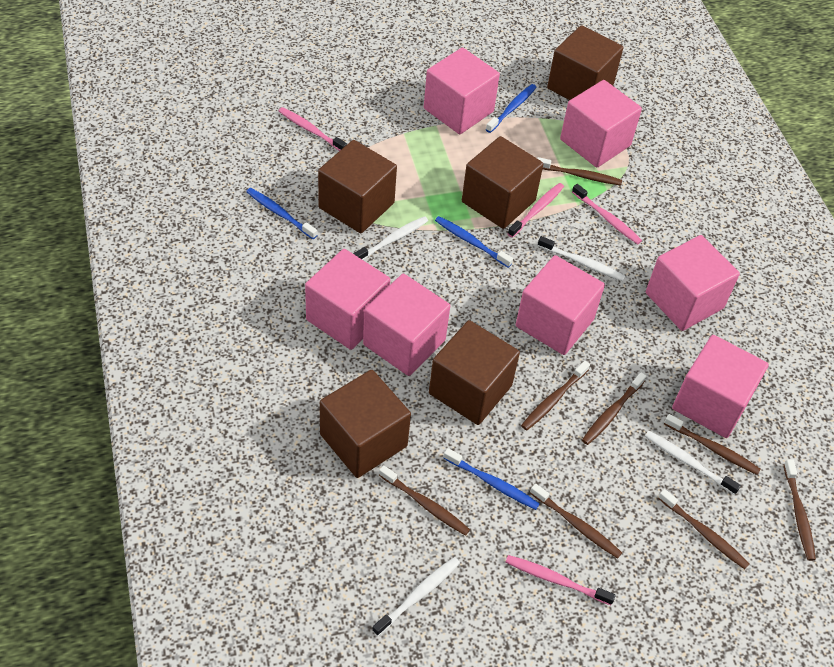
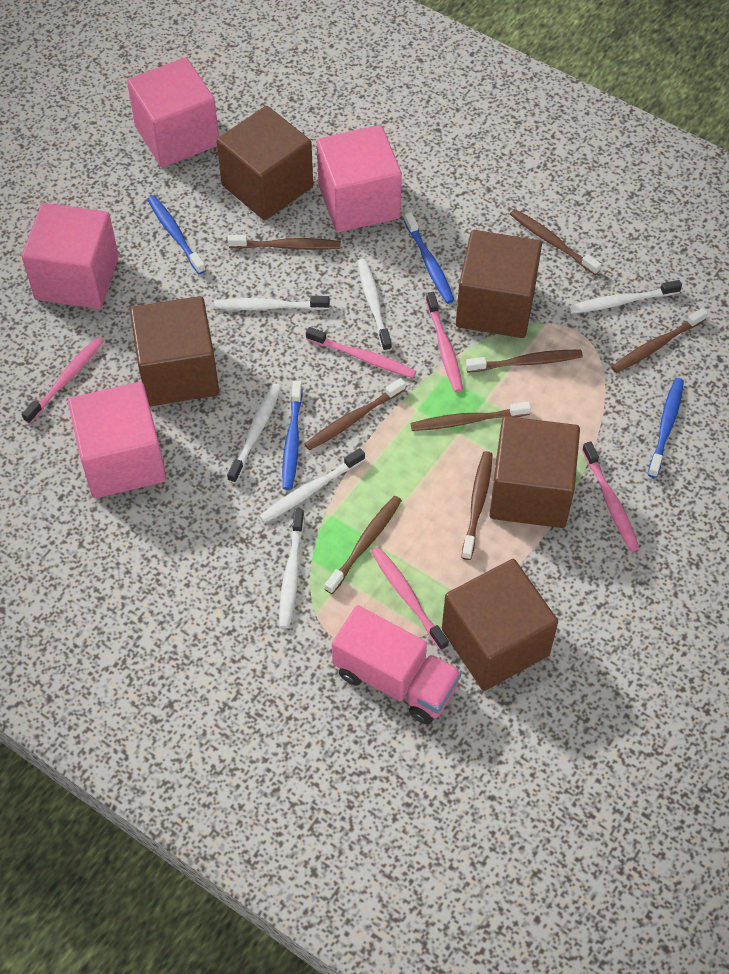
pink cube: [305,249,390,350] [363,274,450,376] [424,47,500,134] [516,255,605,355] [560,80,642,168] [646,235,740,331] [672,335,769,438] = 7 -> [22,203,119,309] [68,382,166,498] [127,58,219,167] [317,125,402,232] = 4
pink toothbrush: [279,107,347,151] [506,555,616,605] [508,183,564,238] [572,184,642,245] = 4 -> [22,337,104,424] [306,327,416,378] [371,547,449,651] [426,292,463,392] [582,442,640,552] = 5
pink truck: none = 0 -> [332,605,462,724] = 1
white toothbrush: [353,216,428,260] [372,557,460,636] [538,236,625,281] [645,431,741,495] = 4 -> [214,296,330,310] [227,384,281,483] [259,448,365,523] [279,509,304,629] [358,259,392,352] [569,280,682,314] = 6

